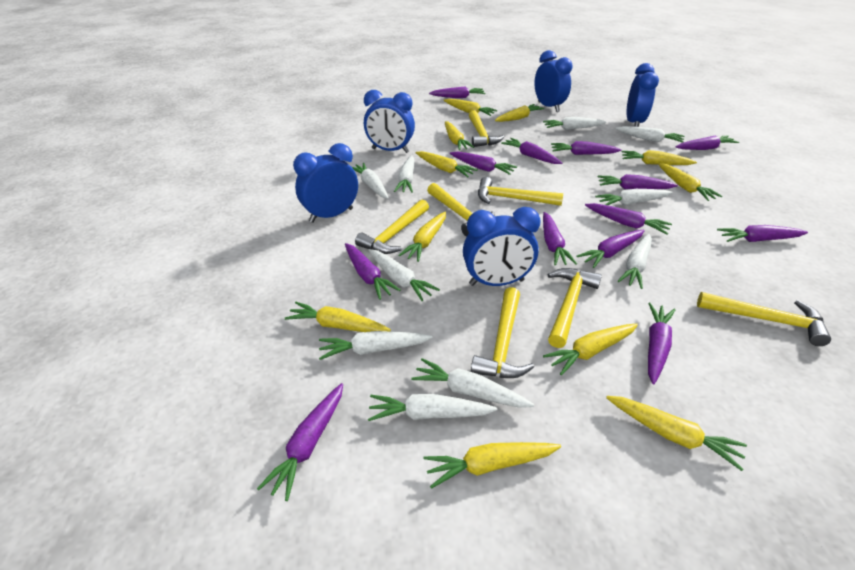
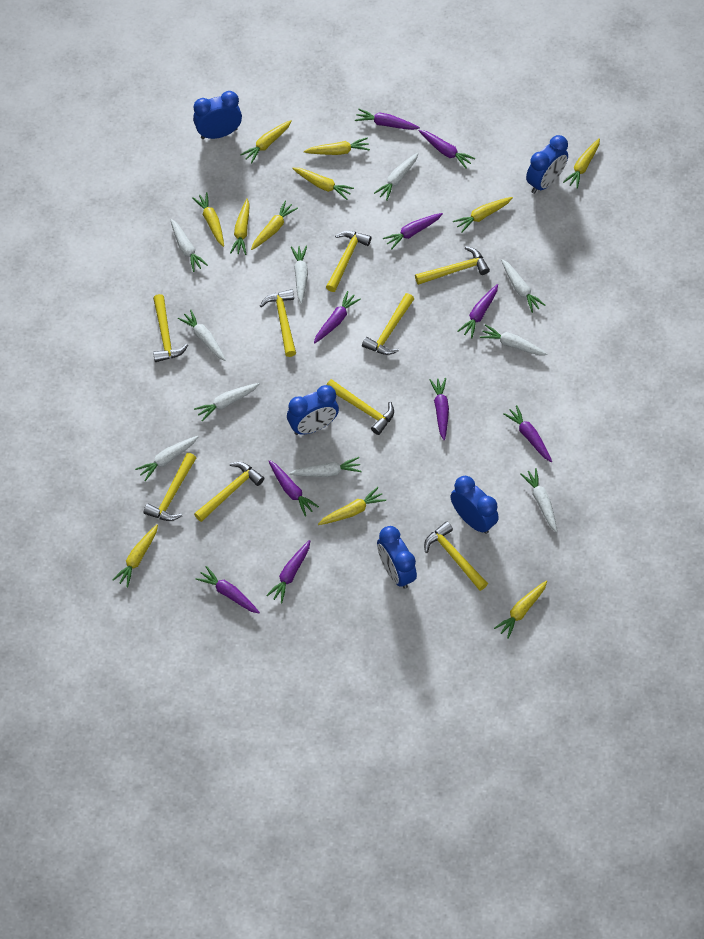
purple carrot: [257,383,343,501] [345,243,401,300] [429,87,485,98] [450,152,517,175] [501,138,562,164] [543,212,577,266] [551,141,622,155] [576,230,645,268] [585,203,672,234] [598,174,678,189] [648,302,675,384] [676,135,739,150] [717,225,808,242] = 13 -> [196,566,260,613] [266,540,310,603] [269,460,319,517] [314,291,361,343] [355,108,420,130] [383,213,443,250] [419,130,475,169] [429,378,449,441] [458,284,498,338] [503,405,552,462] = 10
yellow hammer: [355,199,429,254] [427,183,495,236] [469,110,504,147] [471,287,534,378] [478,177,563,206] [548,268,602,348] [697,292,831,346] = 7 -> [144,453,196,521] [153,294,188,362] [194,462,264,522] [260,289,296,357] [326,231,372,292] [326,379,394,435] [362,293,414,355] [415,246,490,285] [424,521,488,591] = 9

